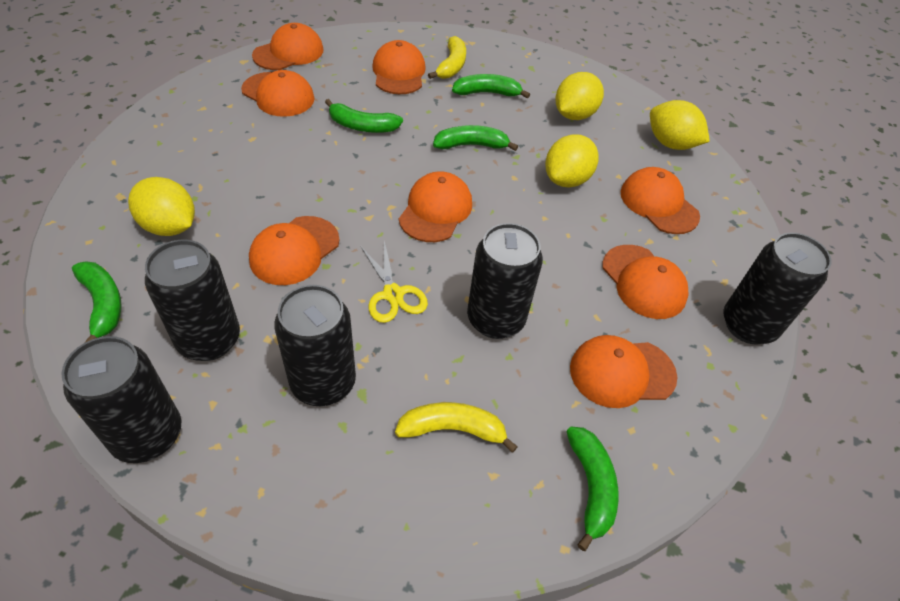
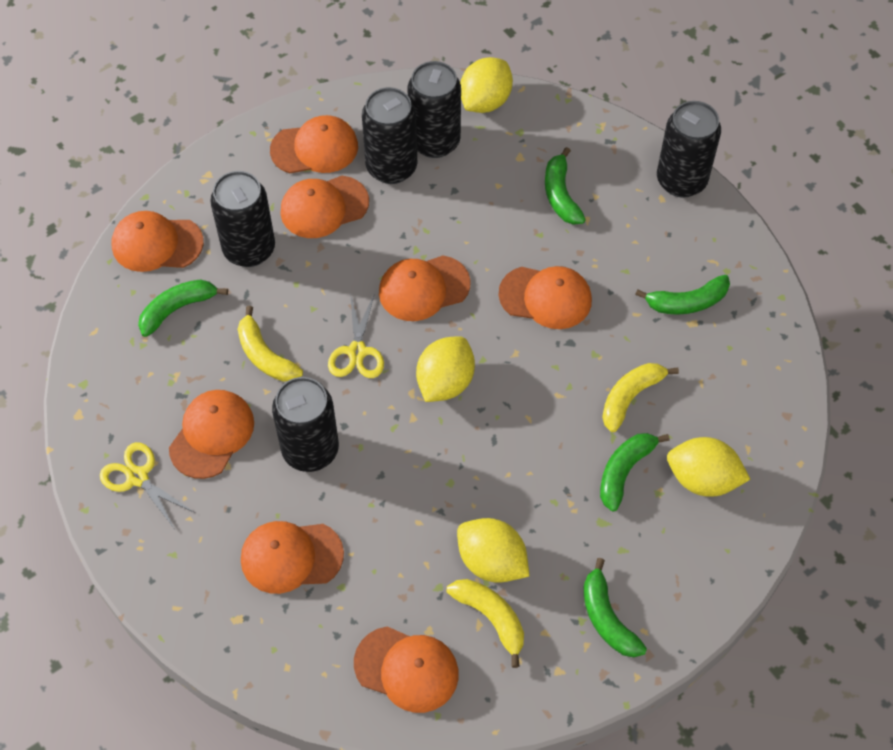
yellow banana: [395,402,518,453] [428,36,466,79] = 2 -> [238,306,303,382] [447,579,524,668] [602,363,679,432] = 3
yellow scissors: [360,240,428,323] = 1 -> [100,442,195,528] [328,293,384,378] = 2

